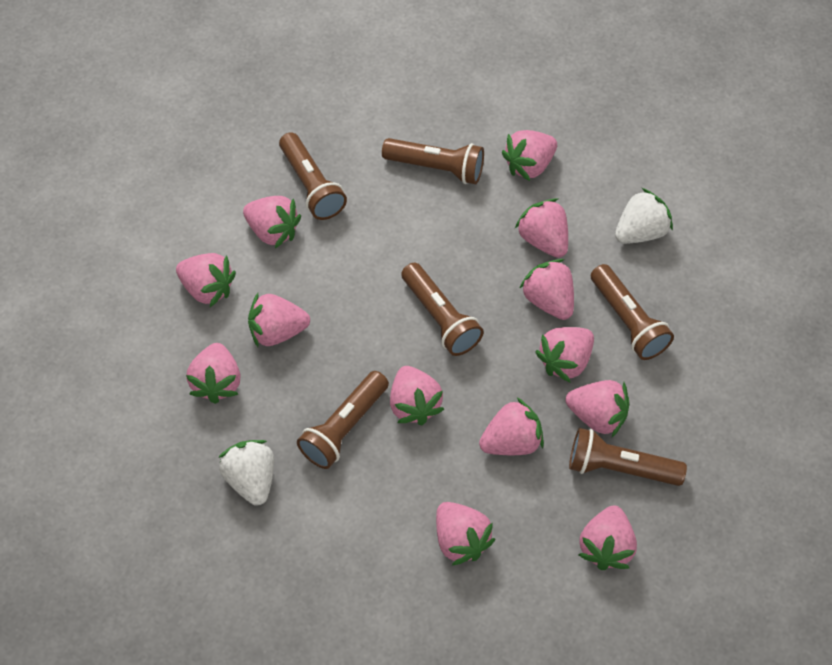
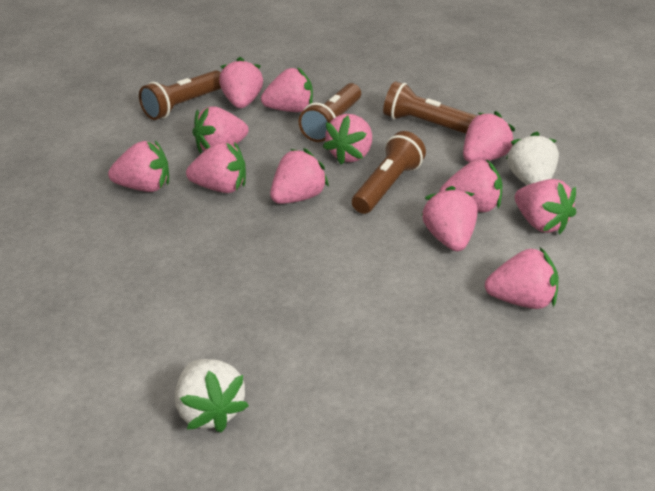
brown flashlight: [279,132,347,220] [297,371,389,469] [382,138,484,184] [401,263,484,356] [569,428,687,486] [591,264,674,360] = 6 -> [139,70,221,120] [299,83,361,142] [352,131,426,214] [383,81,477,134] = 4
pink strawberry: [176,253,236,307] [186,343,241,404] [243,196,301,248] [248,293,310,347] [390,366,444,425] [436,502,495,566] [479,398,544,455] [502,130,557,181] [515,198,568,258] [519,259,574,320] [535,327,594,382] [566,380,629,437] [578,505,637,570] = 13 -> [108,141,169,192] [186,142,246,193] [192,106,249,154] [219,57,263,108] [261,68,313,112] [270,148,329,204] [323,114,372,165] [421,186,478,251] [439,159,502,212] [463,111,515,162] [485,247,559,309] [515,179,576,234] = 12

